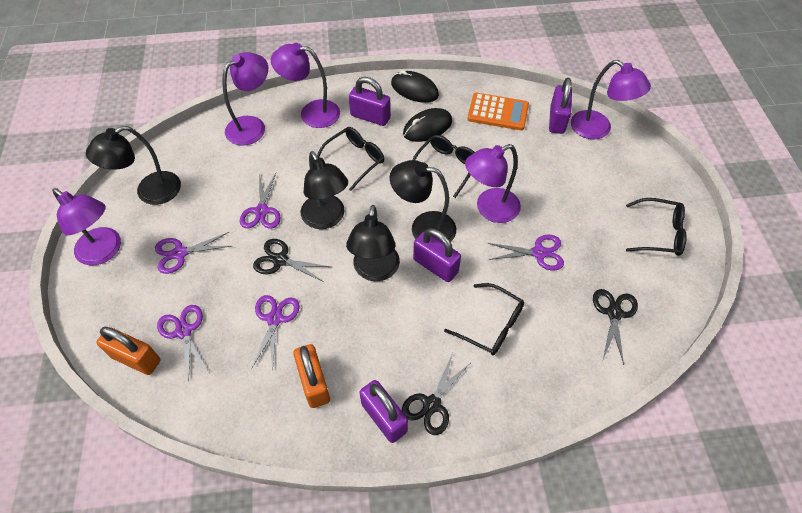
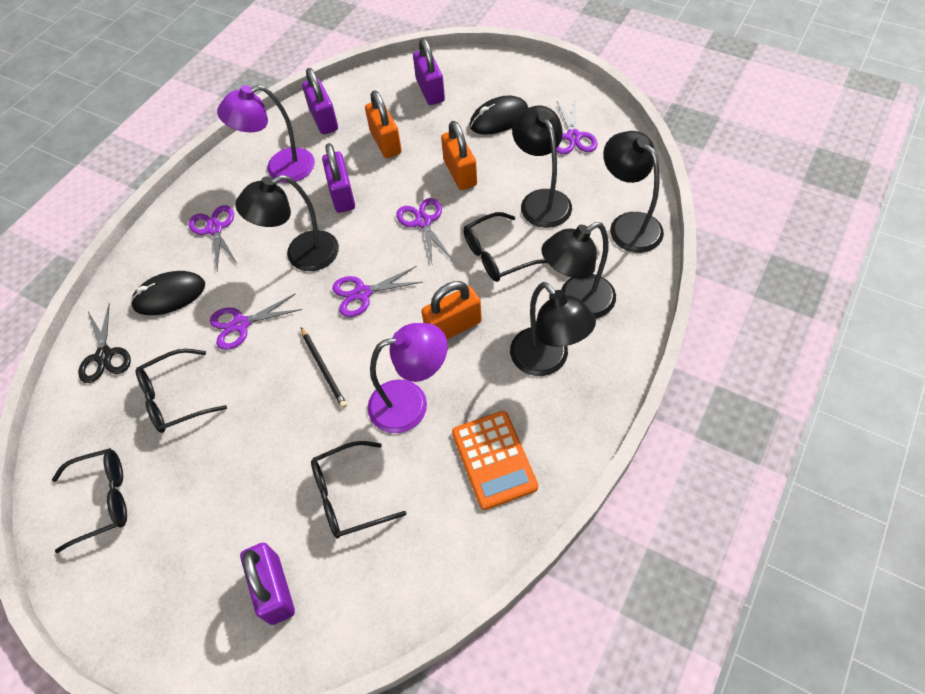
black lamp: [86,126,181,205] [301,151,348,229] [346,205,400,281] [389,160,456,242] = 4 -> [235,175,339,271] [510,282,596,376] [512,106,572,228] [541,222,616,319] [603,131,664,253] = 5
black pencil: none = 0 -> [301,327,347,408] = 1
black scissors: [253,239,331,282] [402,355,469,435] [593,289,638,365] = 3 -> [78,303,131,383] = 1
orange padlock: [97,327,161,375] [293,344,330,408] = 2 -> [365,90,402,158] [421,281,482,339] [441,121,477,190] = 3
purple lamp: [52,188,121,265] [222,52,268,146] [271,43,340,128] [465,144,521,223] [571,60,651,139] = 5 -> [217,85,315,183] [368,323,448,433] = 2

